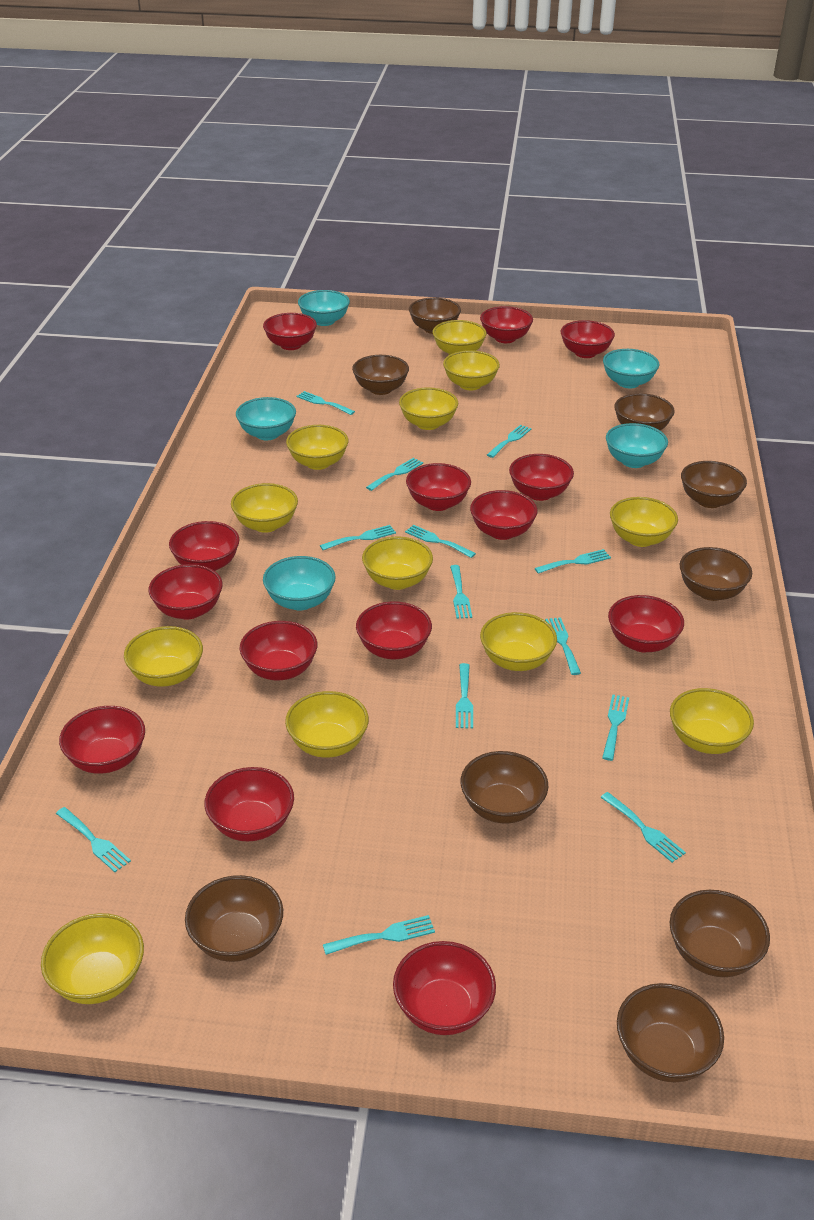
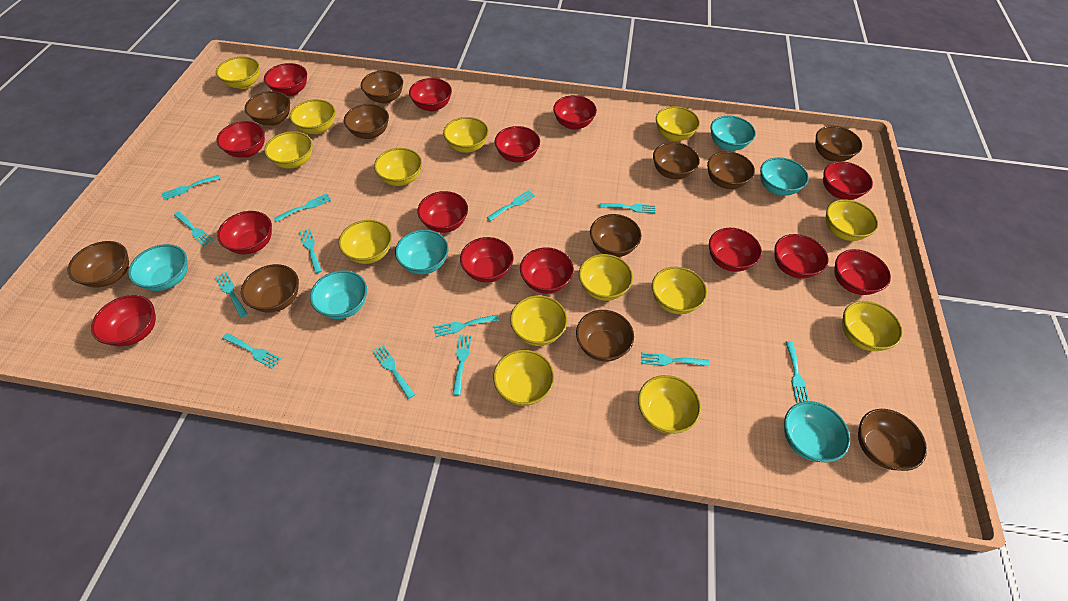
brown bowl: [185,875,283,962] [352,355,409,395] [409,297,461,334] [461,751,548,824] [614,393,675,430] [617,983,724,1082] [670,890,770,977] [679,547,752,601] [681,461,747,508] = 9 -> [67,241,129,288] [241,264,299,313] [245,91,290,126] [344,104,389,139] [361,70,403,104] [576,310,634,362] [590,214,641,257] [653,142,700,179] [707,151,755,189] [815,126,862,162] [858,409,927,471] = 11
turquoise bowl: [236,397,296,440] [263,556,336,611] [298,290,350,326] [603,349,659,388] [606,423,668,468] = 5 -> [128,244,188,291] [310,270,367,319] [395,230,449,275] [711,116,756,151] [760,157,809,196] [784,401,850,463] = 6
yellow bowl: [41,913,144,1004] [124,626,203,687] [231,483,298,533] [285,691,369,758] [286,425,349,470] [362,537,433,590] [399,387,458,430] [433,320,486,355] [443,350,500,390] [480,612,557,671] [610,497,678,547] [670,688,754,754] = 12 -> [216,56,259,89] [264,131,313,169] [290,99,335,134] [339,220,392,264] [374,148,422,186] [443,117,489,153] [493,350,554,406] [510,295,567,346] [579,254,633,301] [638,375,701,434] [652,267,707,314] [656,106,700,141] [826,199,878,241] [842,301,903,351] = 14

